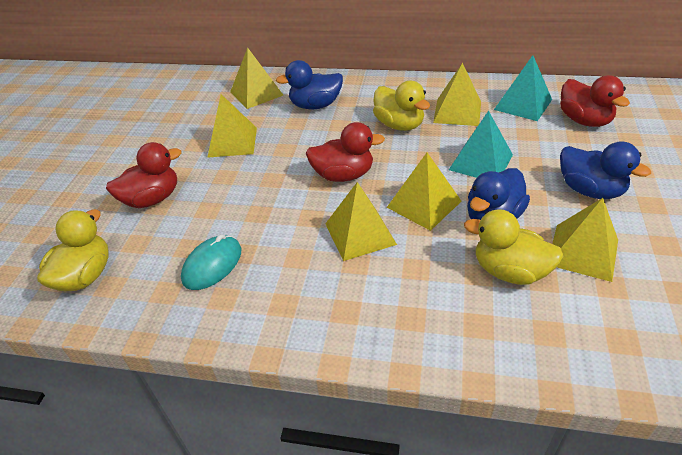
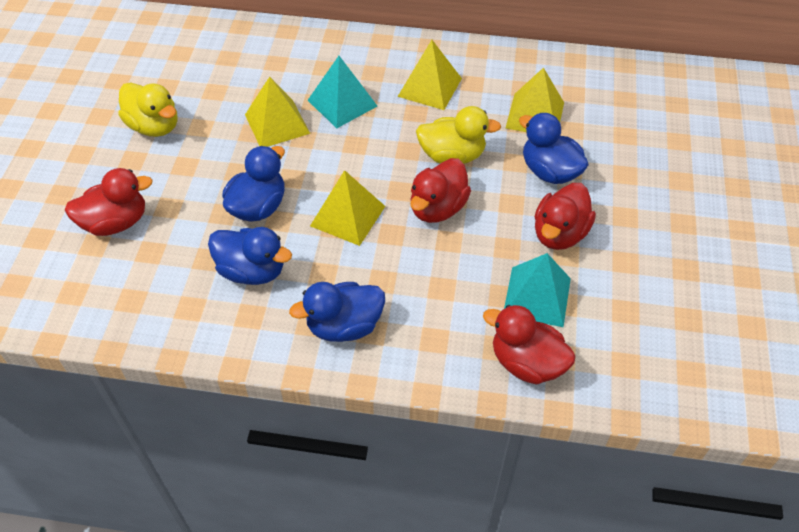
blue duck: [276,60,343,109] [467,168,530,220] [560,141,651,199] = 3 -> [208,227,292,285] [222,146,285,222] [289,282,385,342] [519,113,589,184] = 4
red duck: [106,142,182,208] [306,122,385,182] [560,75,630,127] = 3 -> [65,168,153,236] [410,158,471,223] [483,305,575,385] [535,183,596,250] = 4
turquoise mouse: [181,234,241,290] = 1 -> none = 0
yellow duck: [37,209,109,291] [373,81,430,131] [464,209,564,285] = 3 -> [118,83,178,137] [416,106,501,164] = 2
yellow pyramid: [207,94,257,158] [230,48,283,109] [325,182,397,261] [386,152,462,231] [433,63,481,126] [552,198,618,282] = 6 -> [245,77,310,147] [310,170,385,246] [398,40,462,110] [506,68,564,132] = 4

